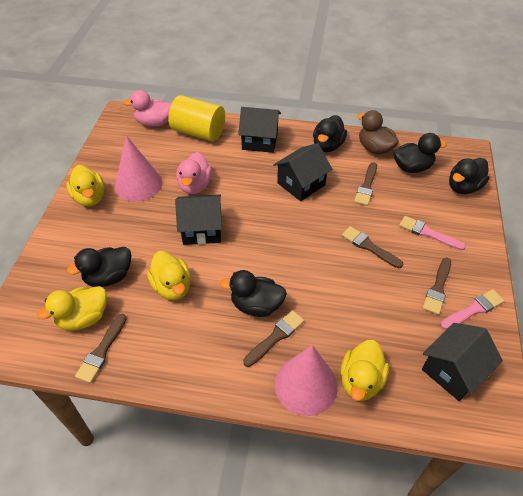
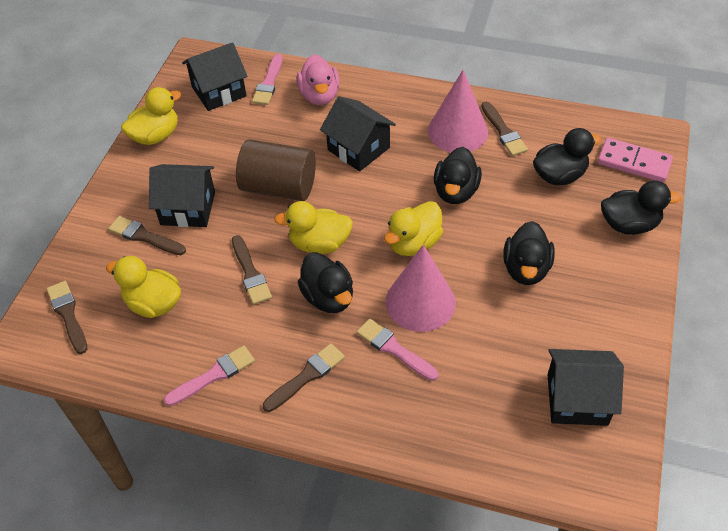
brown cylinder: none = 0 -> [236,139,316,201] = 1
brown duck: [357,110,399,154] = 1 -> none = 0
pink brush: [399,216,466,250] [440,289,504,330] = 2 -> [164,346,255,406] [252,54,283,105] [357,319,438,381] = 3
pink domino: none = 0 -> [597,138,673,182] = 1
pink duck: [123,90,172,127] [176,152,212,194] = 2 -> [297,54,340,105] = 1
yellow cylinder: [168,95,225,141] = 1 -> none = 0

